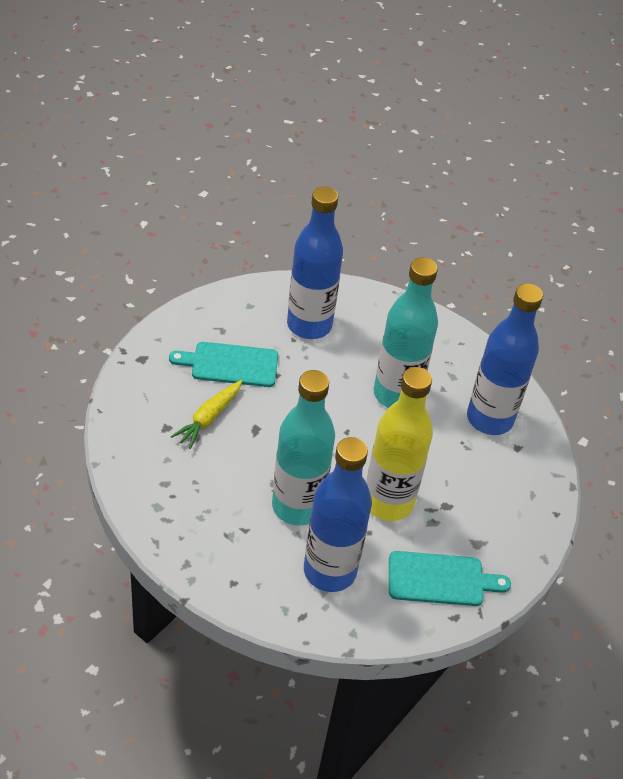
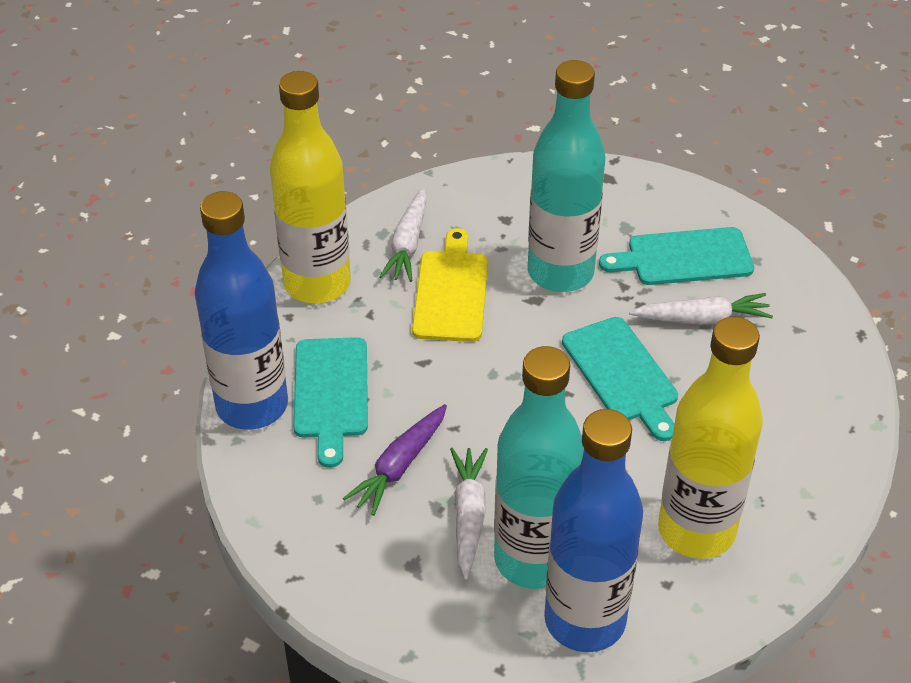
blue bottle: [287,186,343,339] [304,437,372,592] [467,283,543,435] = 3 -> [195,191,288,430] [544,409,643,652] = 2
purple carrot: none = 0 -> [343,404,447,516] = 1
turquoise cutting board: [169,342,278,387] [389,551,511,606] = 2 -> [293,337,368,468] [562,317,678,441] [599,227,754,285] = 3
white carrot: none = 0 -> [379,188,427,282] [450,448,488,579] [629,293,773,324] = 3
yellow bottle: [366,367,433,521] = 1 -> [270,71,351,304] [658,317,763,559] = 2
yellow carrot: [171,380,242,449] = 1 -> none = 0
yellow cutting board: none = 0 -> [412,228,488,342] = 1

